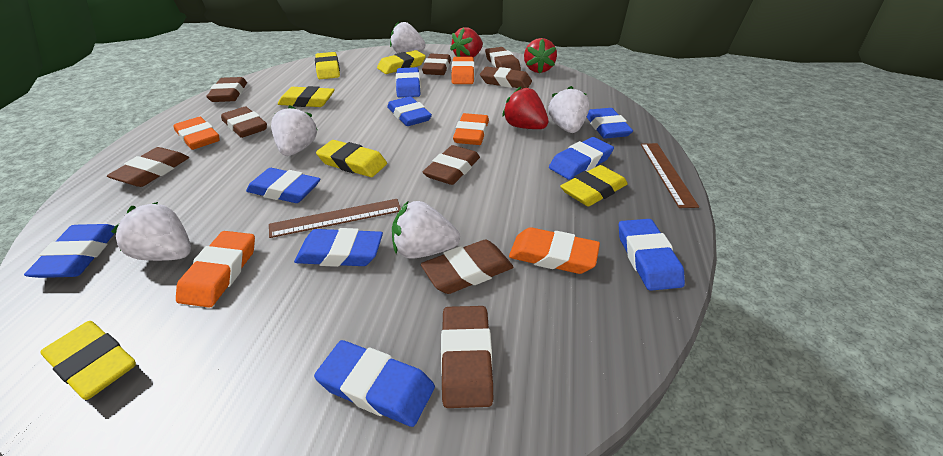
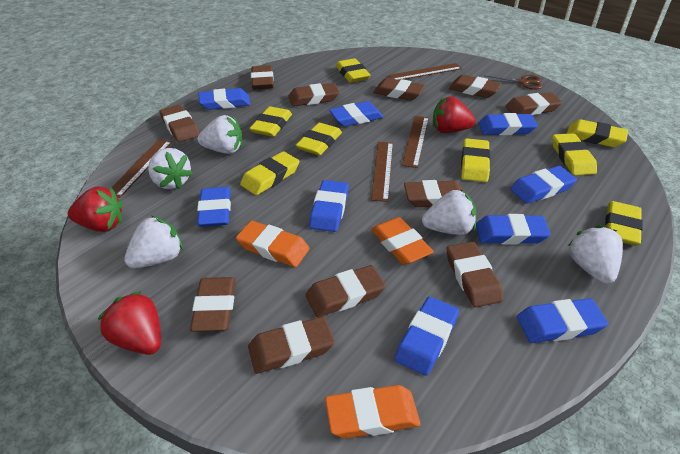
brown eraser: [107,147,189,187] [206,77,247,102] [221,106,267,138] [421,239,513,294] [422,54,451,75] [423,145,480,185] [441,306,493,408] [480,67,532,89] [485,47,521,71] = 9 -> [160,105,200,142] [190,277,236,332] [248,316,334,374] [251,65,274,89] [288,83,339,106] [306,265,386,317] [373,78,425,101] [404,180,464,207] [446,242,503,307] [449,75,501,98] [506,92,562,115] = 11
brown ruler: [269,199,401,238] [641,143,699,208] = 2 -> [109,139,172,198] [371,142,393,202] [389,63,462,80] [402,116,429,168] = 4
brown scissors: none = 0 -> [486,75,543,90] = 1
orange eraser: [174,117,220,150] [176,231,255,308] [451,57,474,84] [453,113,489,145] [509,227,600,274] = 5 -> [236,221,310,267] [325,385,421,439] [371,217,434,265] = 3
yellow eraser: [40,321,136,400] [278,86,335,107] [315,52,340,79] [316,140,387,177] [377,50,426,74] [560,165,628,206] = 6 -> [240,151,299,195] [249,106,292,137] [296,123,342,155] [336,58,370,83] [461,138,491,182] [552,133,597,176] [567,119,628,147] [605,201,643,246] = 8

